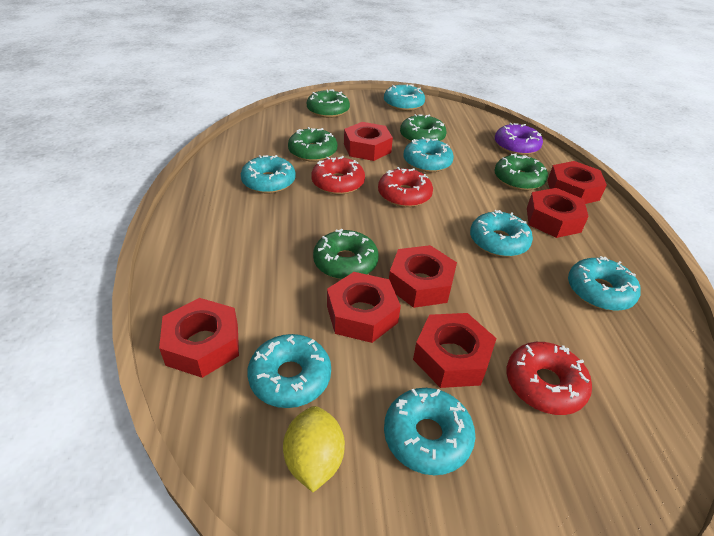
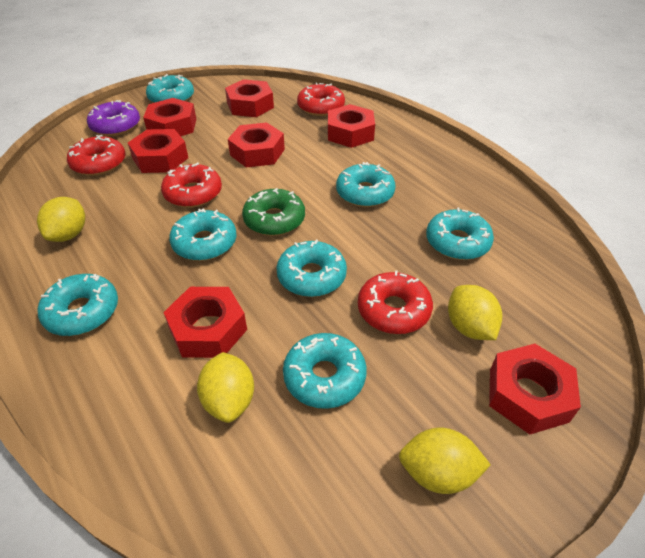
green donut: [288,127,337,162] [307,89,350,118] [313,229,379,280] [400,114,447,142] [494,153,548,191] = 5 -> [242,188,305,236] = 1
red donut: [311,156,365,195] [378,167,433,207] [507,342,592,415] = 3 -> [67,135,126,176] [161,162,222,208] [297,82,345,116] [358,270,433,334] = 4
yellow lemon: [283,406,345,492] = 1 -> [37,197,85,242] [197,352,254,423] [399,428,491,494] [448,285,502,340] = 4

